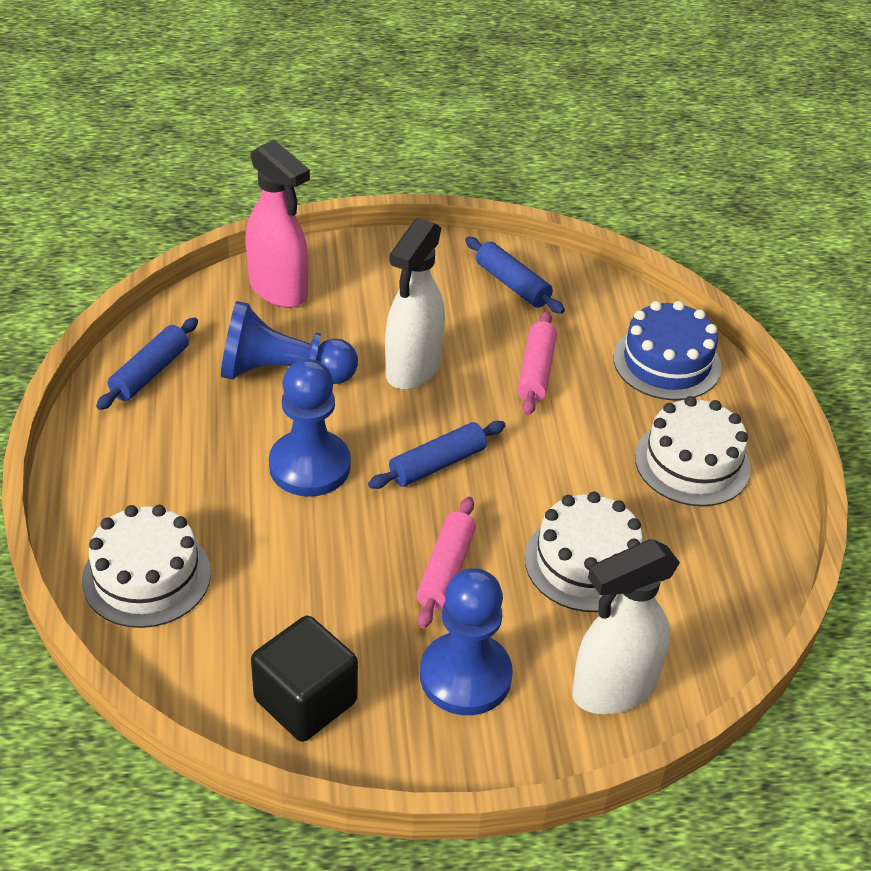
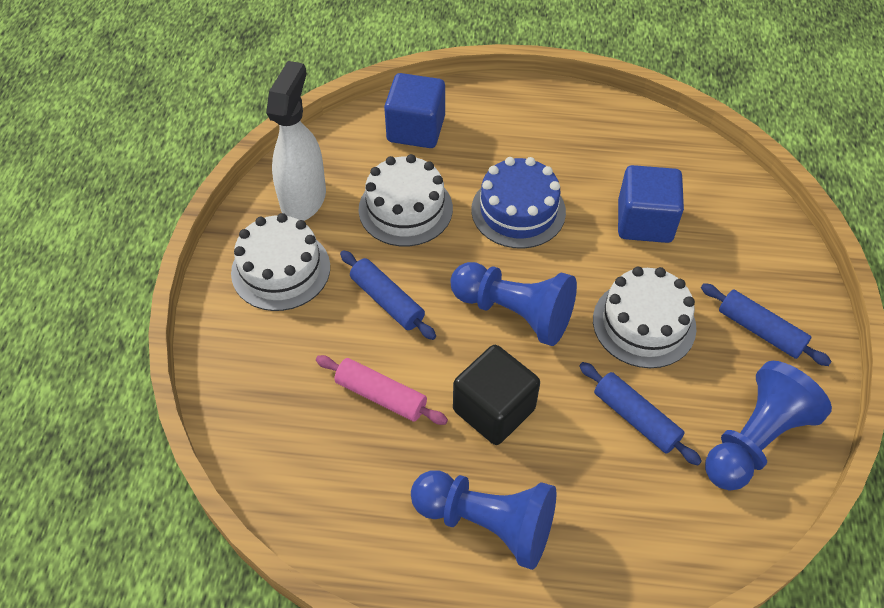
blue cube: none = 0 -> [384,73,445,148] [618,165,684,243] = 2
pink rolling pin: [417,497,476,629] [517,311,557,415] = 2 -> [316,355,448,425] = 1
pink spray bottle: [245,140,310,308] = 1 -> none = 0
white spray bottle: [385,218,445,390] [572,539,680,714] = 2 -> [266,61,326,221] = 1

